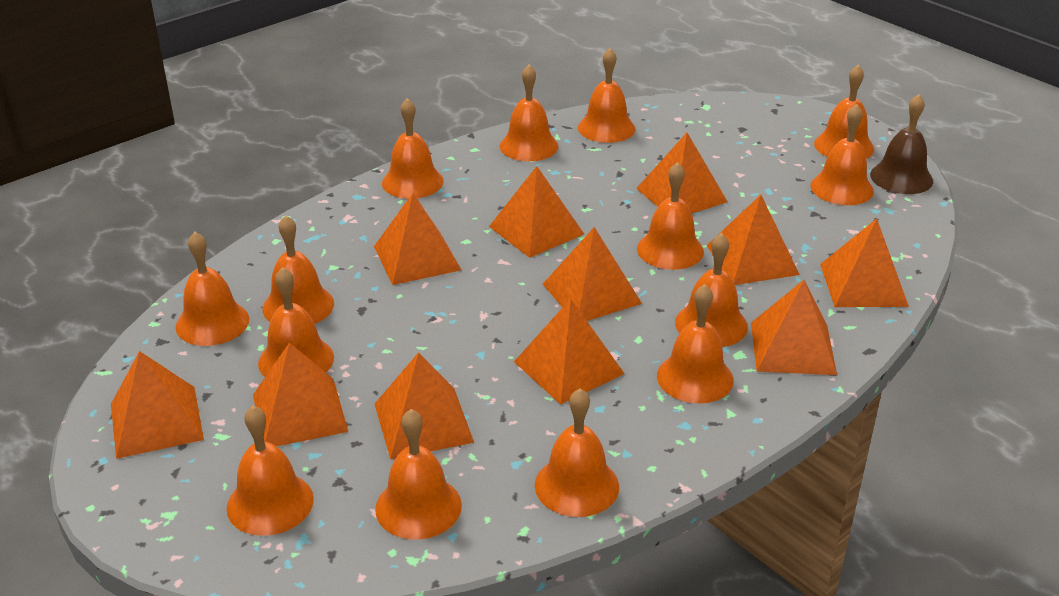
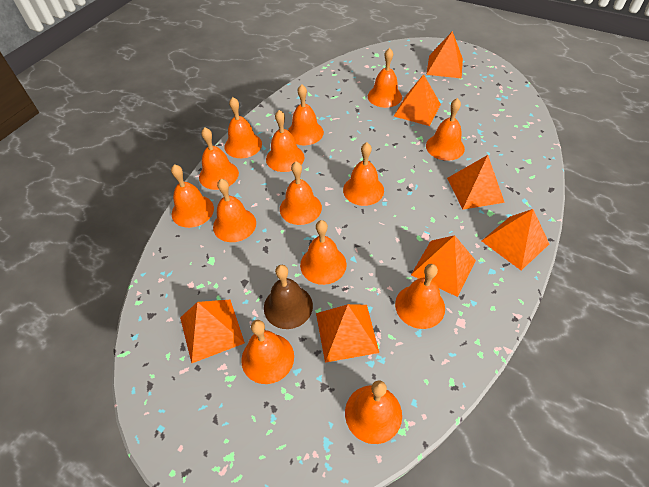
orange pyramid: [111,351,204,459] [253,343,348,446] [374,193,461,285] [375,352,474,459] [489,166,584,258] [514,299,625,404] [543,227,642,321] [636,133,728,214] [707,195,800,285] [751,280,837,375] [820,219,909,307] = 11 -> [180,300,245,363] [316,304,379,363] [394,74,441,126] [411,235,476,297] [426,31,463,78] [447,155,505,210] [482,209,549,270] = 7

